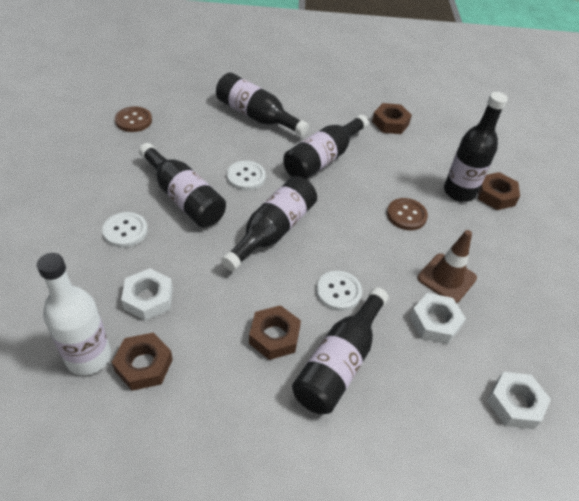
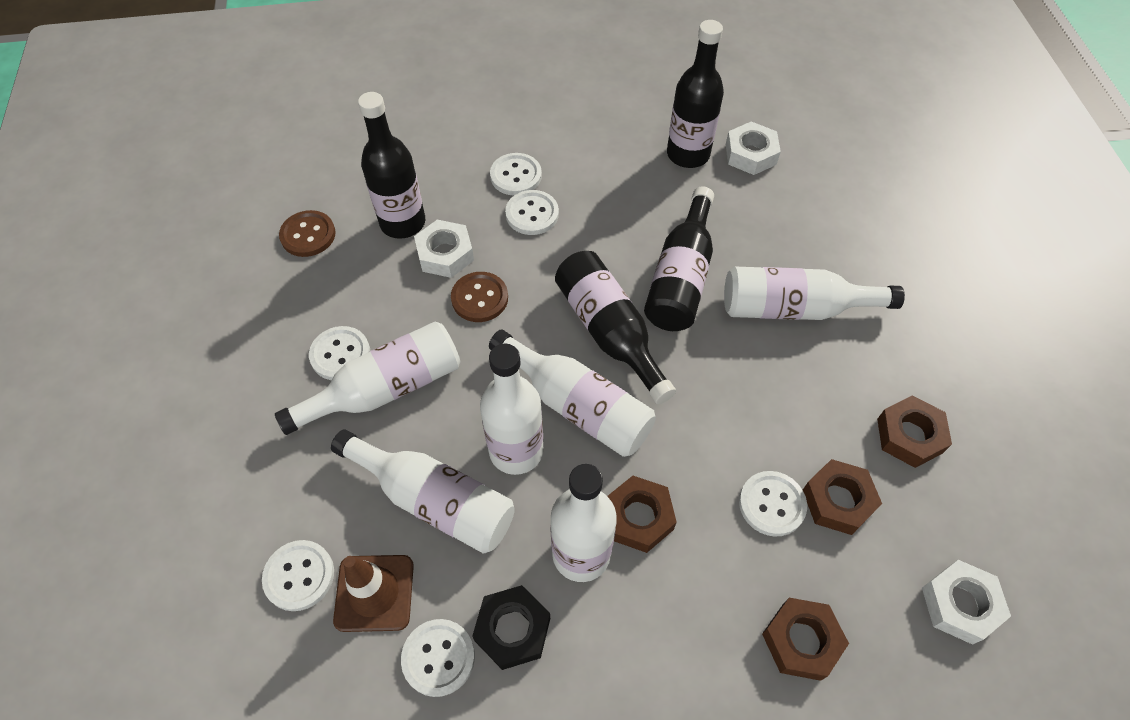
black bottle: [139,143,226,227] [216,73,309,136] [221,176,317,271] [283,115,369,179] [292,287,388,414] [444,92,508,202] = 6 -> [358,92,425,239] [555,251,676,404] [644,186,714,331] [667,20,724,168] = 4
black nut: none = 0 -> [472,585,550,670] = 1
white bottle: [37,253,111,375] = 1 -> [275,322,460,435] [331,430,515,554] [480,344,544,475] [489,330,656,457] [551,464,617,582] [724,266,905,320] = 6
white button: [102,212,148,248] [227,161,266,190] [316,271,362,311] = 3 -> [262,540,334,611] [309,326,370,380] [401,619,475,697] [490,153,542,195] [505,190,559,235] [739,471,807,537] = 6

